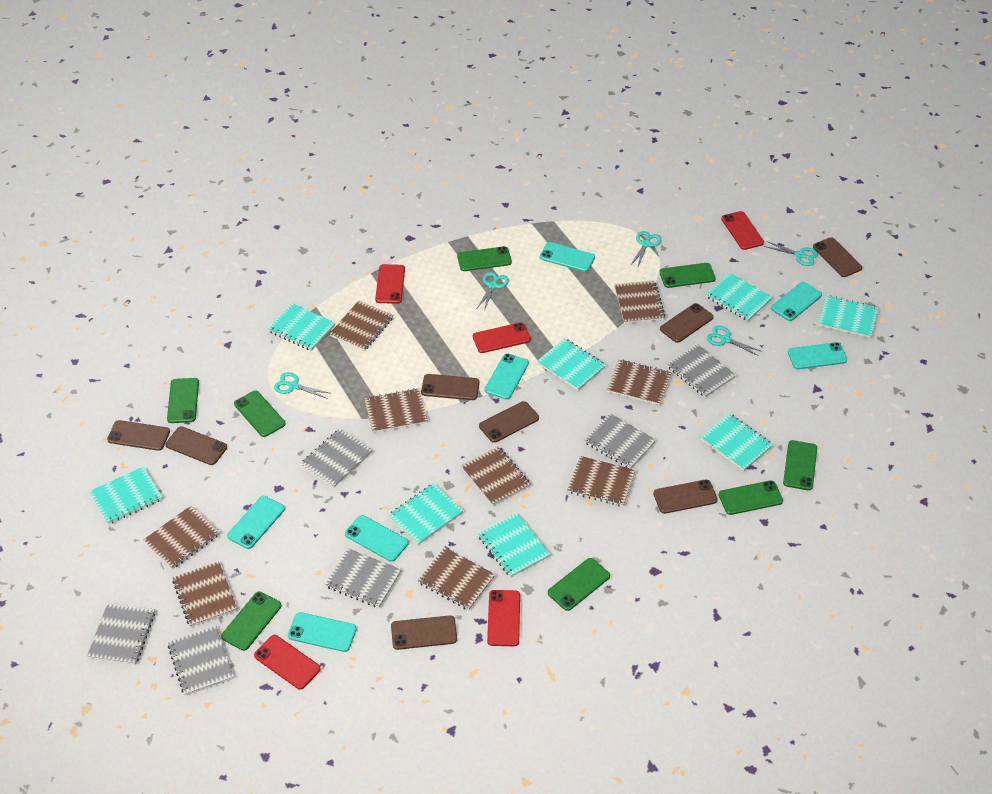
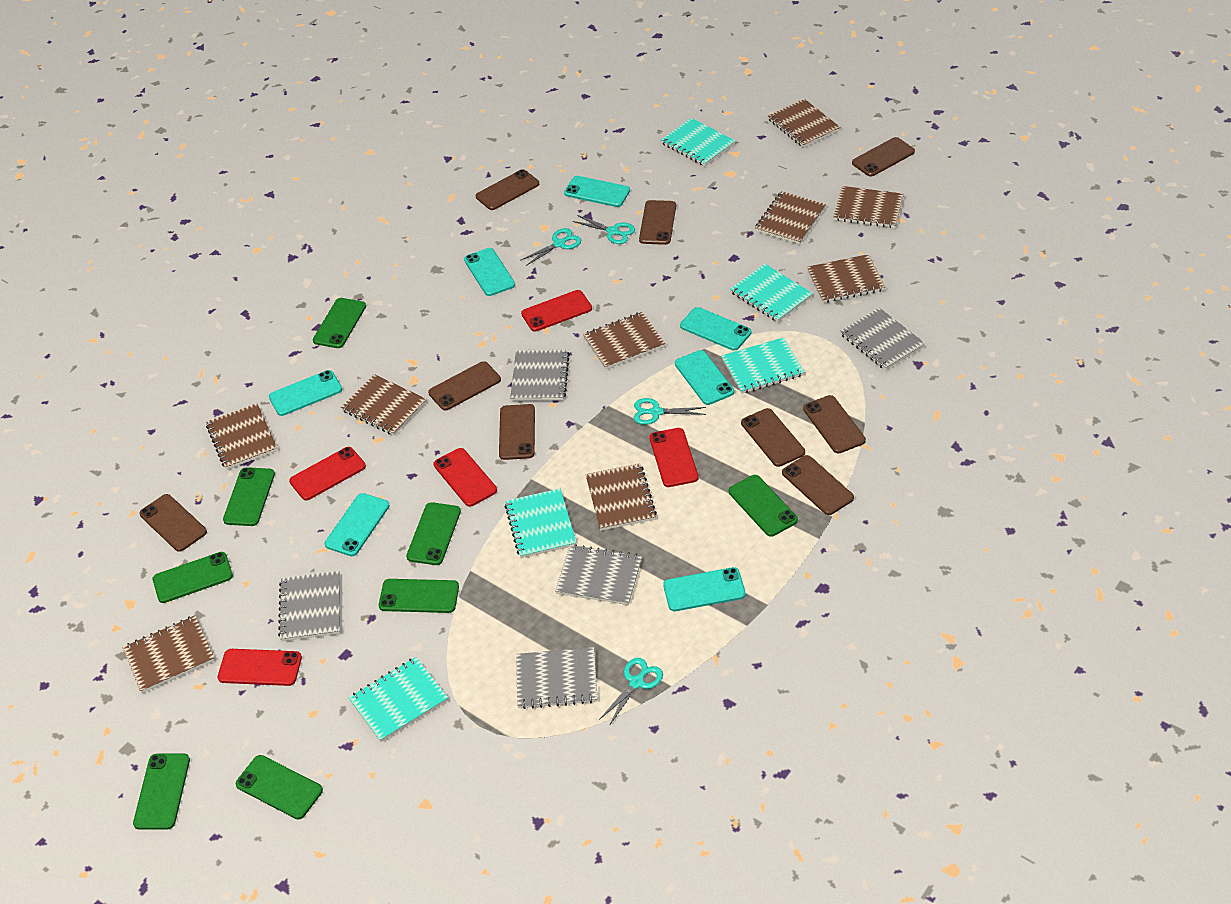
brown phone: [107,420,170,451] [165,426,227,465] [391,615,457,650] [421,374,480,400] [479,401,539,443] [653,480,718,514] [660,303,714,343] [813,237,862,277] = 8 -> [139,494,207,552] [428,361,501,411] [476,169,539,210] [499,404,535,460] [639,200,676,245] [741,408,805,467] [782,455,854,515] [803,395,866,453] [852,137,915,177] = 9
grey notebook: [87,603,155,665] [168,626,234,696] [300,429,372,488] [325,548,401,608] [584,413,656,469] [667,344,736,398] = 6 -> [278,571,340,641] [510,349,570,401] [516,647,598,709] [555,544,642,605] [840,308,925,370] = 5
turquoise notebook: [89,466,162,525] [268,303,335,351] [388,483,463,545] [478,513,550,577] [537,338,606,390] [701,413,773,471] [706,273,772,321] [818,295,878,338] = 8 -> [349,657,448,742] [505,488,577,558] [661,118,735,166] [722,337,805,394] [730,264,813,322] = 5
turquoise scissors: [274,372,329,399] [477,272,509,311] [630,231,661,266] [707,326,761,356] [764,241,818,266] = 5 -> [520,228,581,266] [572,215,635,244] [599,658,663,726] [634,398,706,425] = 4

